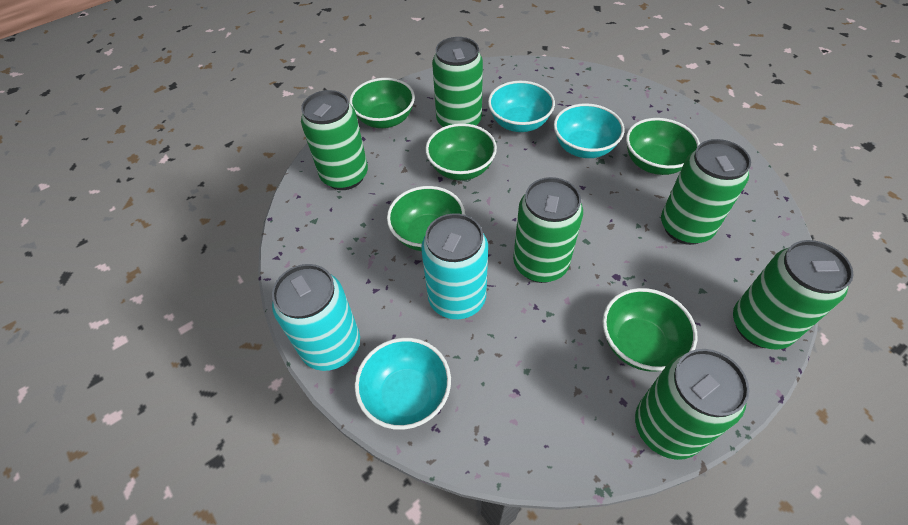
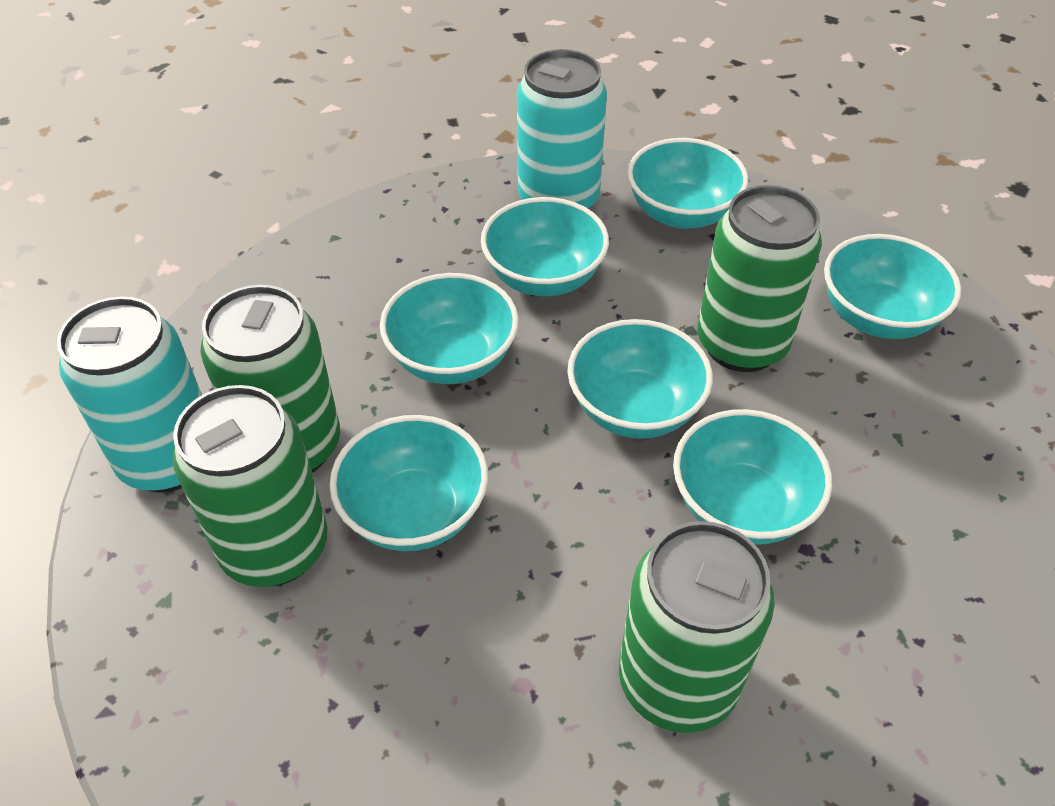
green bowl: [349,78,415,128] [387,186,465,251] [425,123,497,180] [602,288,697,372] [626,118,700,175] = 5 -> none = 0
green can: [301,90,368,190] [432,37,483,127] [513,177,583,283] [635,349,749,460] [661,139,751,245] [733,240,854,350] = 6 -> [172,385,327,587] [200,285,340,473] [619,521,774,733] [697,185,822,372] = 4
turquoise bowl: [355,338,451,430] [488,81,555,132] [554,103,624,158] = 3 -> [329,415,488,551] [380,273,519,384] [481,197,609,296] [567,319,713,439] [627,138,748,229] [673,409,832,544] [824,234,961,339] = 7

